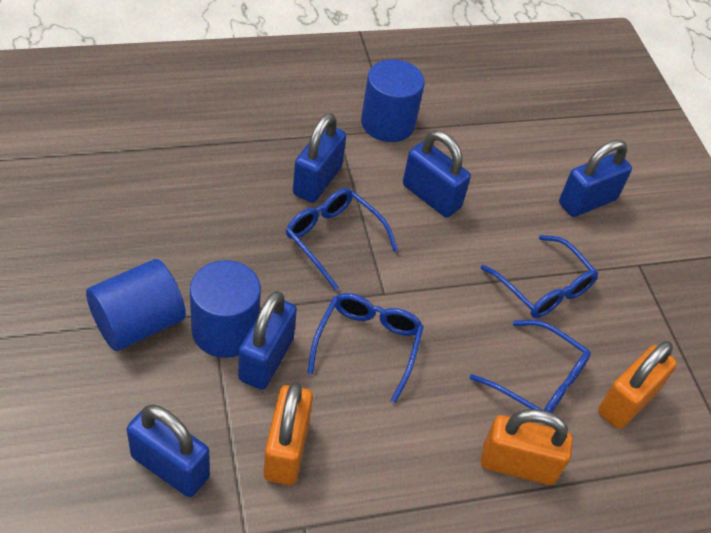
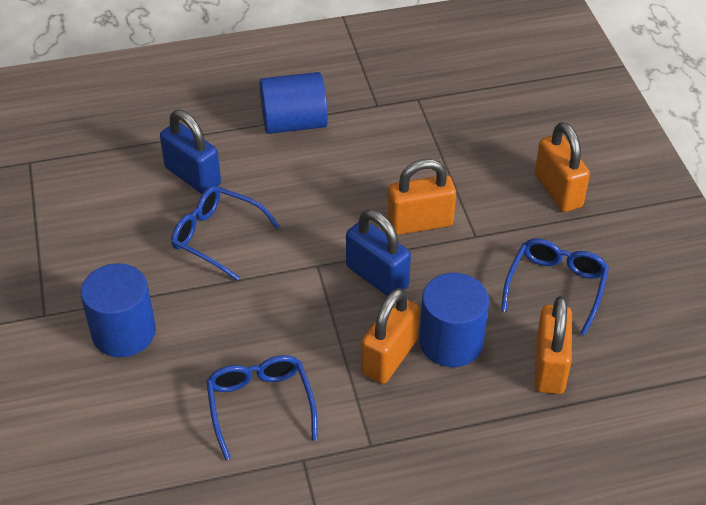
blue glasses: [286,188,398,291] [308,293,424,403] [469,320,591,413] [481,235,599,318] = 4 -> [171,186,280,281] [206,355,318,460] [501,238,609,336] = 3
blue padlock: [127,404,210,497] [238,291,297,390] [293,113,346,203] [403,130,471,217] [559,140,632,217] = 5 -> [160,110,221,194] [346,210,411,296] = 2
orange padlock: [263,382,313,485] [481,409,572,485] [598,341,677,429] = 3 -> [361,288,420,384] [387,159,456,235] [535,122,590,212] [535,296,572,394] = 4

